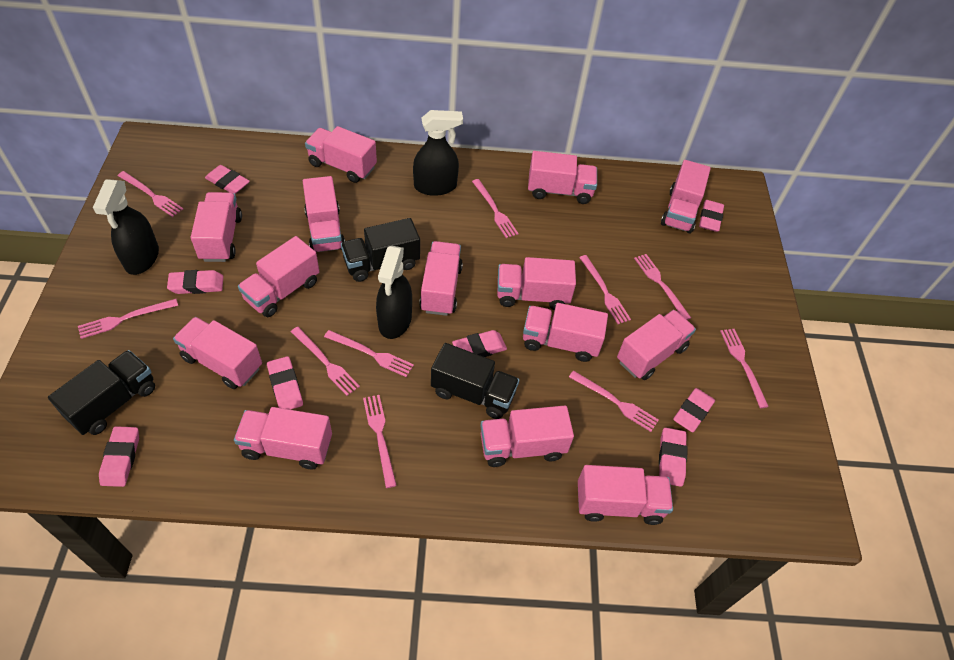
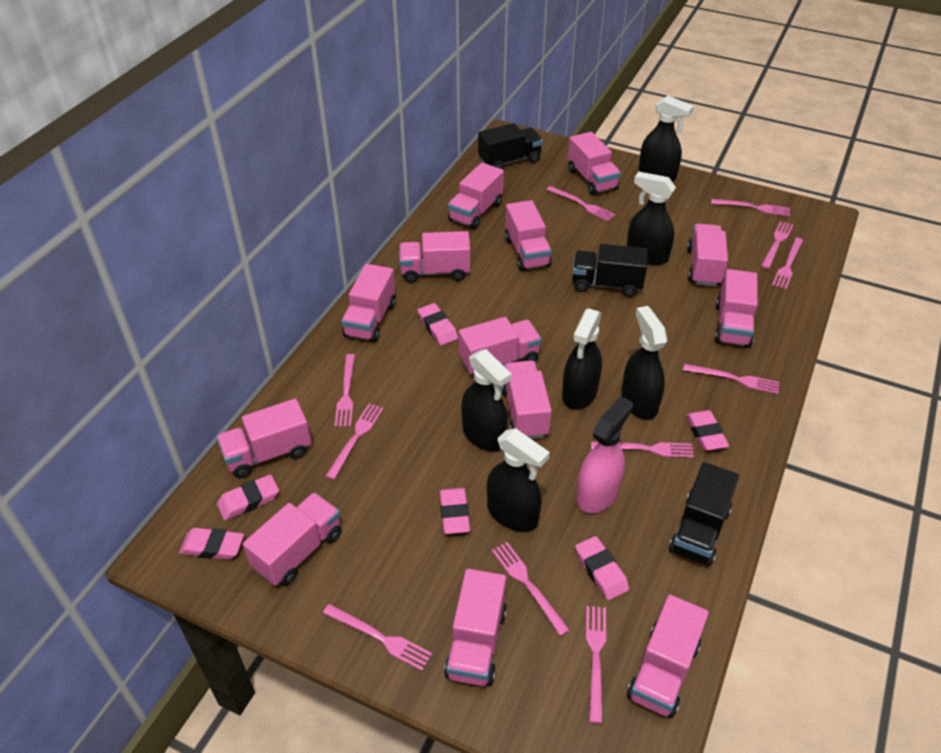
black spray bottle: [93,179,159,275] [376,246,412,339] [413,110,463,196] = 3 -> [461,349,512,452] [487,428,550,532] [562,308,602,410] [621,306,667,420] [627,172,676,265] [639,95,694,181] = 6
pink eraser: [99,426,139,487] [167,270,223,294] [205,165,250,194] [267,356,303,410] [452,330,507,357] [659,428,687,487] [673,388,715,432] [699,200,724,232] = 8 -> [179,528,244,560] [217,474,279,520] [418,303,458,345] [440,488,470,534] [575,536,629,600] [686,410,729,451] = 6
pink fork: [78,299,178,339] [118,171,183,217] [291,327,360,396] [324,330,414,377] [363,395,397,488] [472,179,519,238] [569,371,659,432] [579,255,631,324] [634,254,691,320] [720,329,769,408] = 10 -> [323,604,432,671] [325,404,384,480] [334,354,355,427] [492,542,570,636] [546,186,616,221] [586,606,606,724] [591,442,694,458] [683,364,780,394] [711,199,790,216] [761,221,793,269] [772,238,803,290] = 11
pink spray bottle: none = 0 -> [576,397,633,513] = 1
pink truck: [173,317,262,389] [191,192,242,262] [234,407,332,469] [238,236,319,317] [303,176,345,253] [305,126,377,183] [419,241,463,316] [480,406,574,467] [497,257,576,310] [523,303,608,362] [528,151,597,204] [578,465,673,525] [617,310,696,380] [661,160,711,234] = 14 -> [216,398,311,478] [243,492,342,586] [341,264,396,342] [399,231,470,283] [444,569,507,686] [448,163,504,229] [459,317,542,374] [501,361,552,439] [505,200,552,271] [568,132,621,195] [627,594,709,718] [687,224,728,286] [715,269,758,348] = 13

